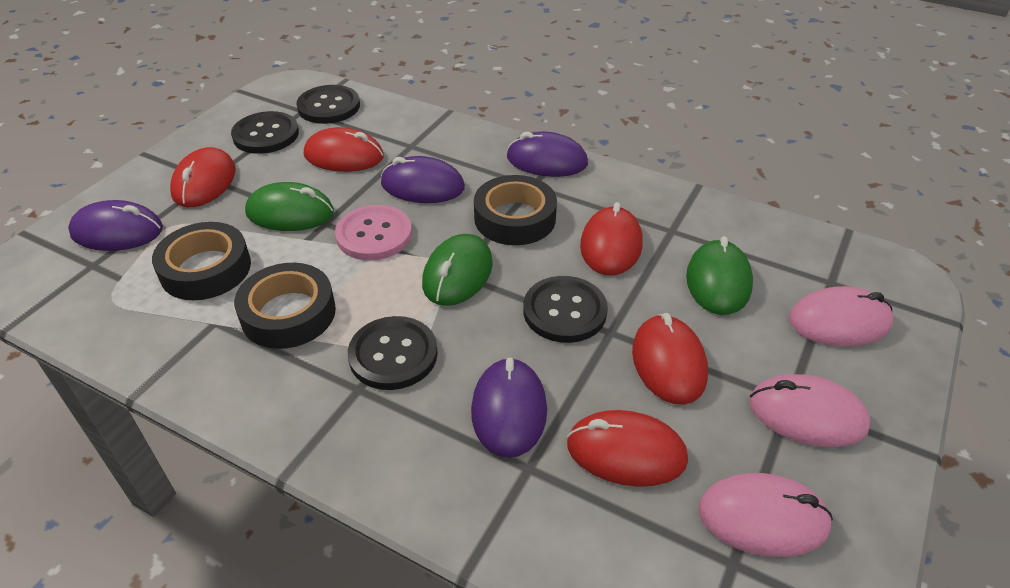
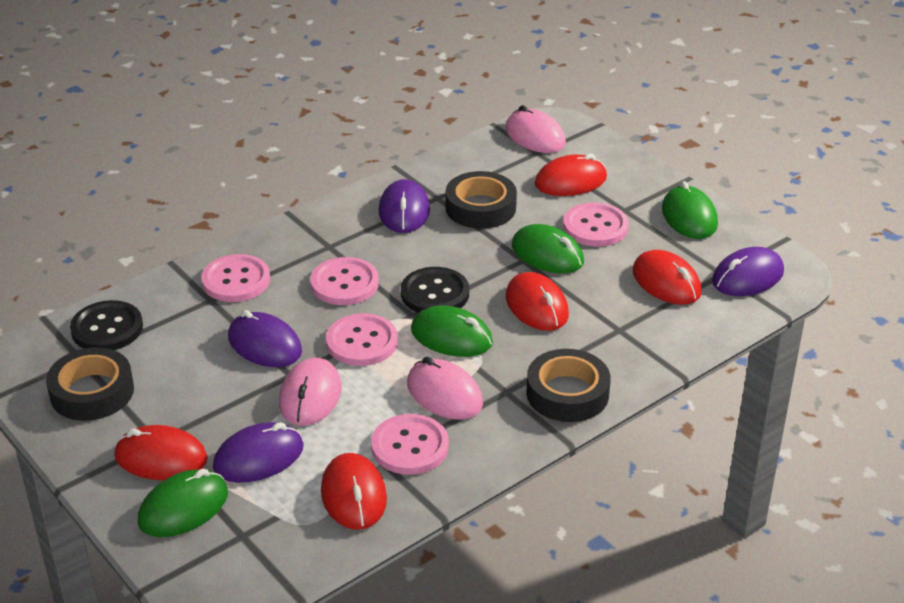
black button: [231,111,299,154] [296,85,360,124] [348,316,438,390] [523,276,608,343] = 4 -> [70,300,143,350] [401,267,469,313] = 2
green mouse: [245,182,334,231] [422,234,493,306] [686,236,753,315] = 3 -> [138,468,228,537] [411,306,493,357] [512,224,584,273] [662,181,718,239] = 4
pink button: [335,205,412,260] = 1 -> [201,254,270,302] [310,257,379,305] [326,313,398,366] [371,414,449,475] [563,203,629,247] = 5

